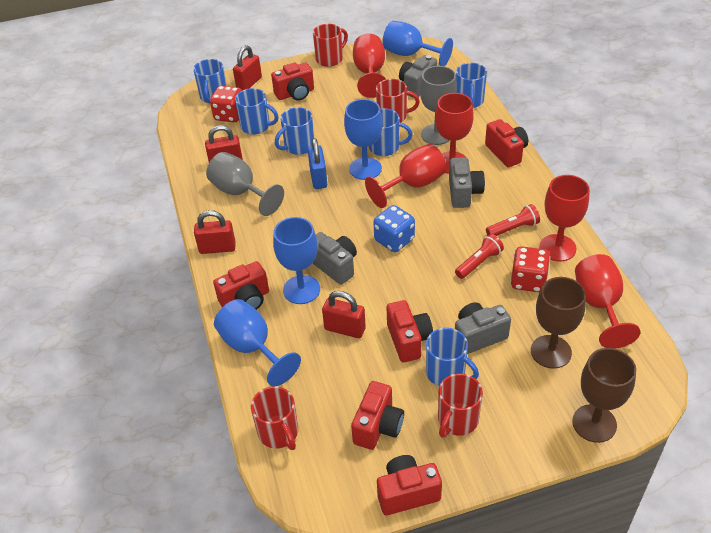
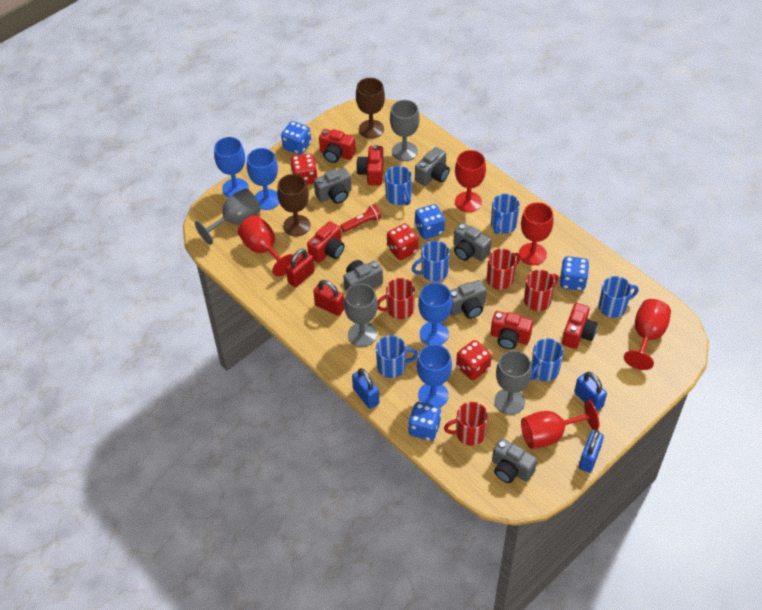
blue dice: [373,205,415,252] = 1 -> [281,121,311,155] [408,402,442,441] [415,204,445,239] [559,256,589,291] = 4
blue padlock: [308,138,327,189] = 1 -> [352,368,379,409] [574,372,607,411] [579,430,604,473] = 3
grey camera: [312,232,357,285] [399,55,437,98] [449,157,485,208] [455,302,511,354] = 4 -> [314,168,352,204] [343,260,383,291] [415,147,450,186] [450,280,487,319] [453,223,492,261] [492,438,537,483] = 6
grey goblet: [206,152,284,216] [420,66,457,145] = 2 -> [195,188,261,245] [344,283,378,347] [390,100,420,161] [494,351,532,415] = 4
red camera: [213,261,269,310] [271,63,314,101] [351,381,404,450] [377,455,442,515] [387,300,433,362] [485,119,528,167] = 6 -> [307,221,345,263] [319,129,356,163] [356,145,383,186] [491,311,533,349] [562,303,598,349] = 5
red dice: [210,86,242,122] [510,246,550,292] = 2 -> [290,154,317,185] [387,224,418,260] [456,340,492,380] = 3
red flashlight: [455,234,504,279] [486,204,540,236] = 2 -> [340,204,381,232] = 1
red padlock: [194,210,236,254] [205,125,243,162] [233,45,262,90] [322,291,366,338] = 4 -> [286,249,314,288] [313,280,344,316] = 2

